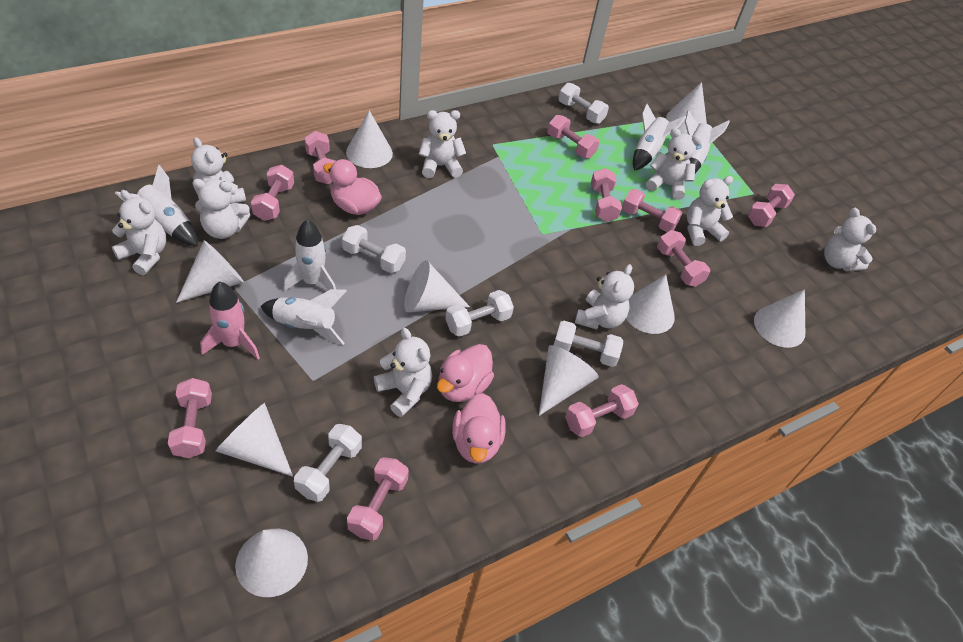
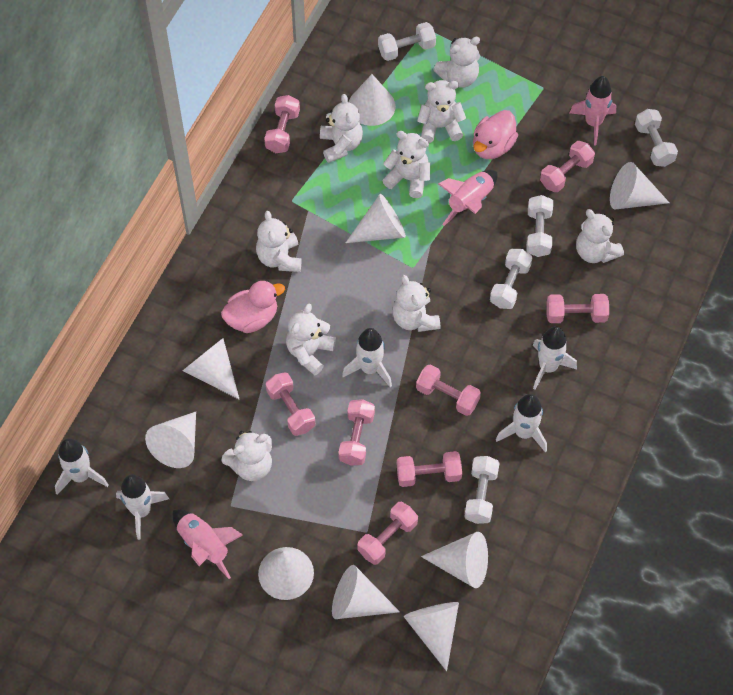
pink duck: [323,159,382,215] [437,344,494,402] [452,393,506,464] = 3 -> [221,280,285,333] [473,110,518,159] = 2
pink dumbbell: [168,378,212,458] [251,165,294,221] [304,131,336,184] [347,457,409,541] [547,115,599,158] [565,384,639,437] [591,168,622,222] [622,189,682,232] [657,230,710,287] [748,184,795,227] = 10 -> [264,95,300,153] [266,372,315,436] [338,399,375,466] [358,502,418,565] [397,451,462,487] [416,364,481,416] [540,141,595,192] [546,294,609,323] = 8
pink rocket: [200,282,260,360] = 1 -> [172,510,243,579] [438,170,498,226] [570,76,616,145] = 3

